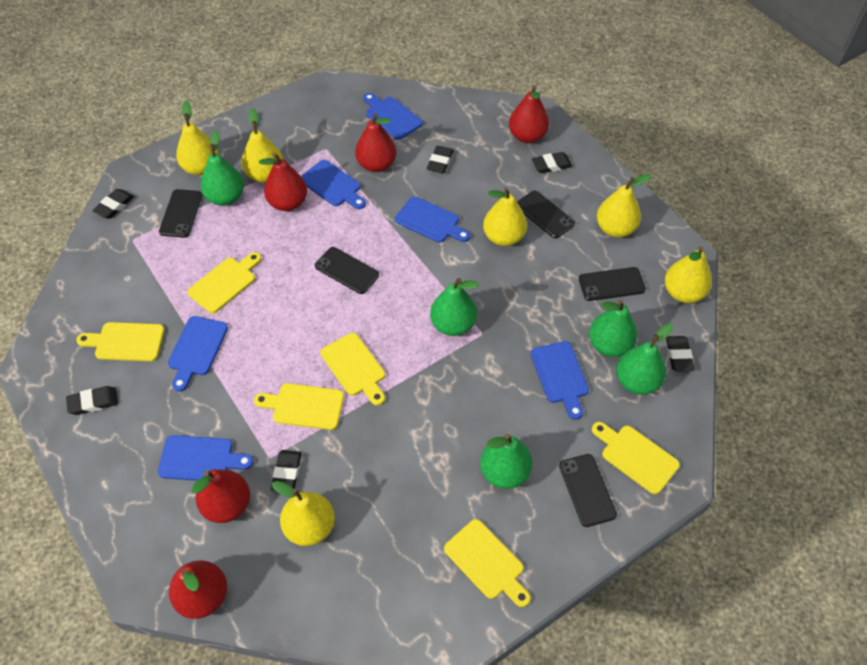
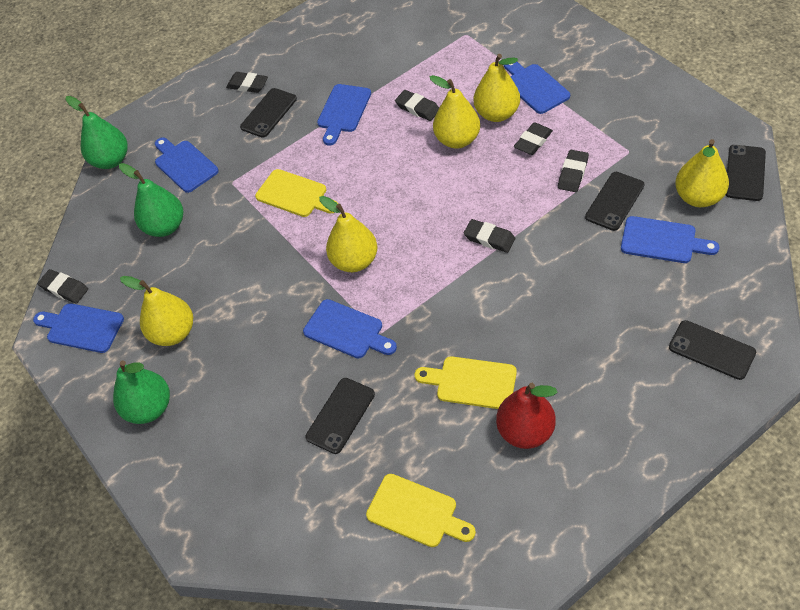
green pear: [201,130,244,206] [430,278,479,336] [480,434,533,489] [589,299,638,357] [616,324,673,395] = 5 -> [66,96,128,169] [113,360,170,424] [119,163,183,237] = 3
red pear: [169,560,227,619] [191,469,250,523] [259,153,307,211] [355,113,397,172] [509,85,549,143] = 5 -> [496,383,557,449] = 1
yellow cutting board: [76,322,165,361] [187,252,261,313] [254,383,344,430] [320,333,385,405] [444,519,531,607] [592,422,680,494] = 6 -> [255,169,338,217] [366,474,476,547] [415,356,517,409] = 3
yellow pear: [176,101,219,175] [242,108,283,183] [272,481,335,546] [483,187,527,246] [597,174,651,237] [665,246,712,303] = 6 -> [120,276,193,346] [319,196,377,272] [430,75,480,149] [474,54,520,122] [675,139,729,207] = 5

